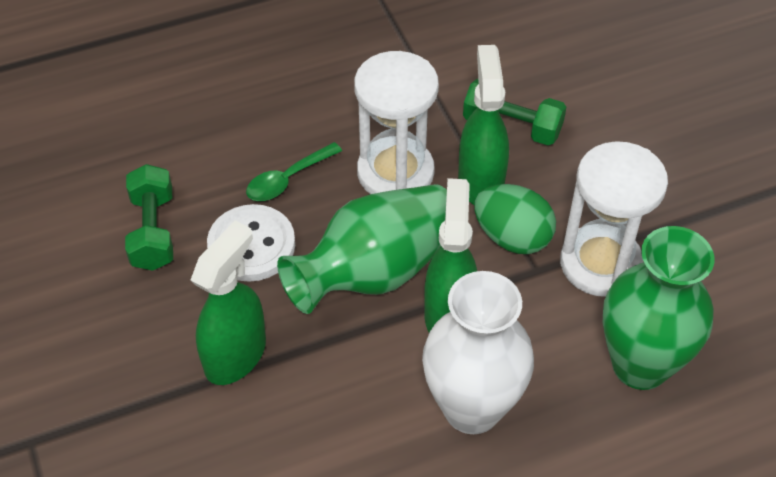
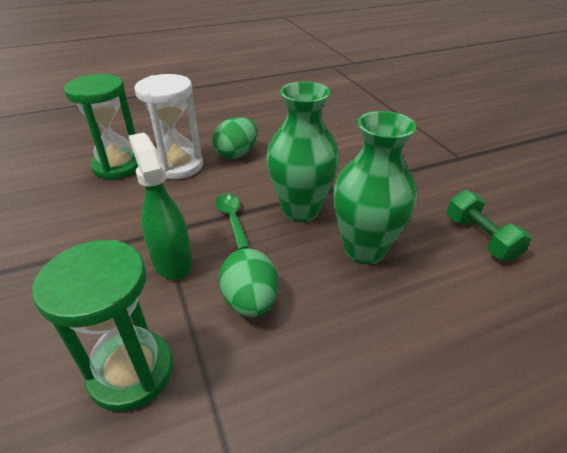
green dumbbell: [125,164,173,271] [463,79,566,145] = 2 -> [447,190,532,261] = 1
green egg: [475,184,556,254] = 1 -> [213,117,257,159] [219,248,278,317] = 2
green hourglass: none = 0 -> [32,240,173,412] [64,74,138,180] = 2
green spray bottle: [191,220,266,385] [424,178,477,333] [458,45,509,205] = 3 -> [129,132,193,280] = 1
white button: [207,204,295,282] = 1 -> none = 0
white hourglass: [354,51,439,194] [560,141,668,297] = 2 -> [134,74,203,179] = 1
white vase: [422,271,534,434] = 1 -> none = 0

